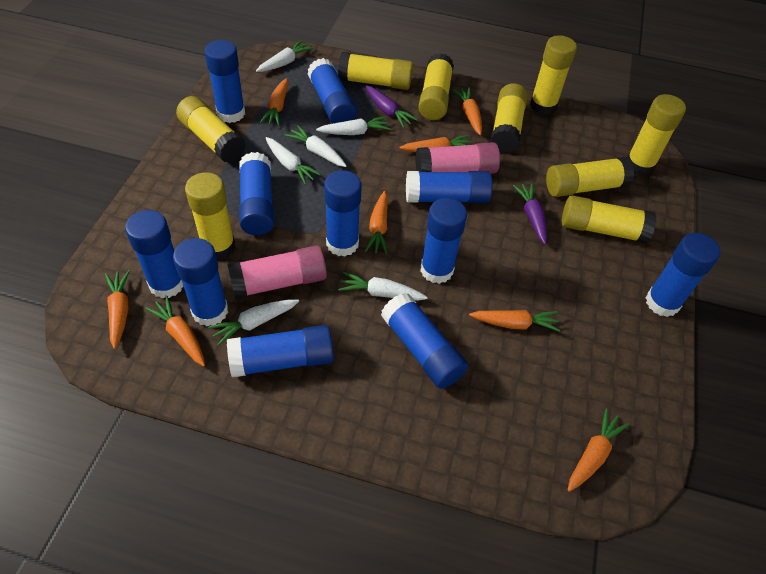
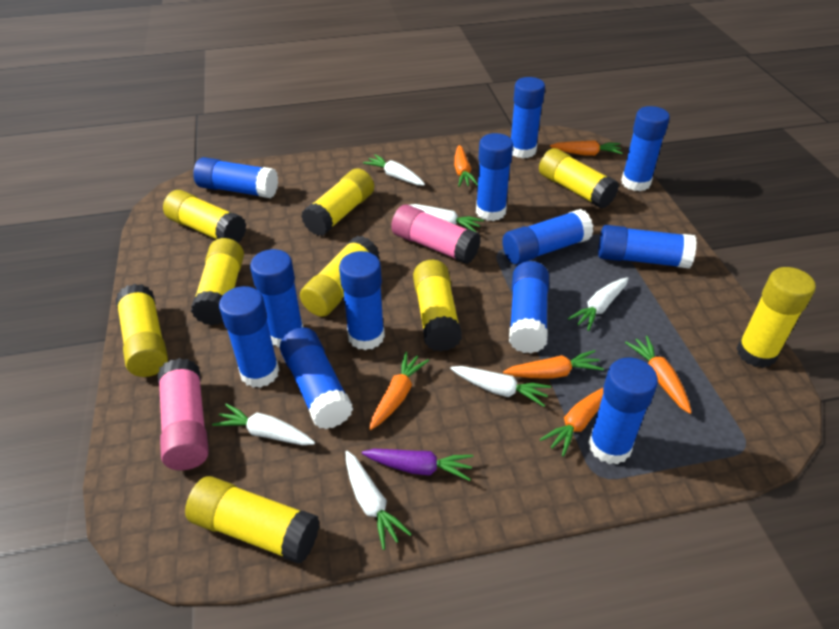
blue glue stick: [125,210,184,298] [173,238,228,326] [204,40,245,123] [227,325,334,378] [239,152,274,235] [308,58,357,124] [324,170,362,257] [381,293,468,389] [406,171,493,203] [420,198,467,284] [645,233,720,317] = 11 -> [193,157,278,198] [219,286,279,388] [250,249,303,348] [280,327,353,429] [339,251,385,350] [476,133,513,221] [502,209,593,264] [509,261,549,353] [511,77,545,158] [588,358,658,464] [598,225,697,268] [621,106,670,191] = 12
orange carrot: [105,270,130,349] [145,296,205,367] [260,78,289,126] [364,191,388,254] [399,135,472,152] [452,87,482,135] [469,310,561,332] [568,408,630,492] = 8 -> [369,352,429,430] [454,145,478,187] [503,350,604,379] [540,388,603,457] [550,140,622,156] [625,336,692,414] = 6
purple carrot: [366,85,418,128] [513,183,547,244] = 2 -> [362,449,473,481] = 1

